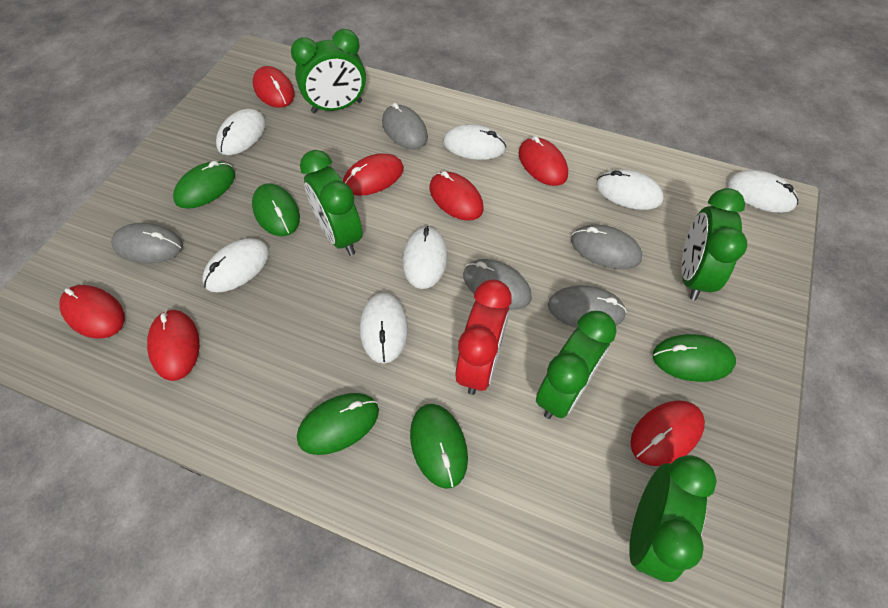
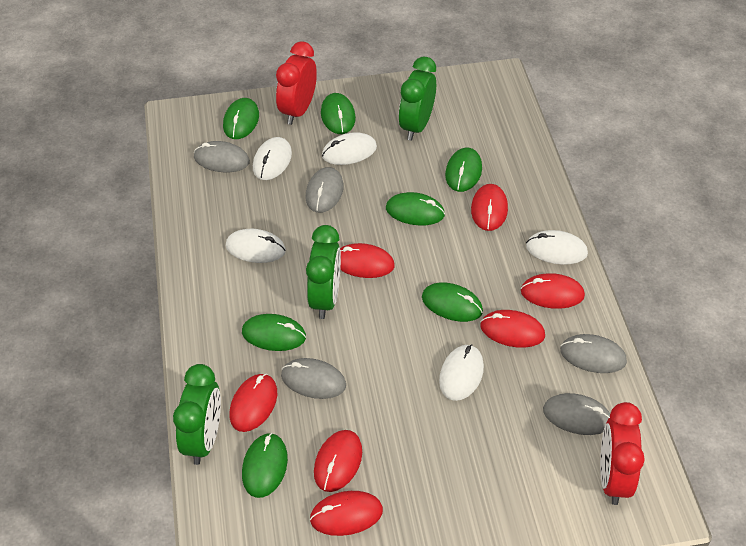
green clock: [291,29,366,113] [300,150,362,256] [536,311,617,419] [629,455,717,582] [681,188,747,300] = 5 -> [173,364,221,465] [306,225,341,319] [399,57,436,141] = 3
green mouse: [173,161,235,209] [252,183,300,236] [297,393,379,455] [410,404,468,489] [653,334,736,382] = 5 -> [223,98,259,139] [242,314,306,351] [242,433,288,498] [321,93,356,134] [386,192,445,225] [422,282,483,322] [445,148,482,192] = 7
red clock: [456,279,512,395] = 1 -> [276,41,317,125] [600,402,645,505] = 2
white mouse: [203,238,269,292] [216,109,266,155] [360,293,408,364] [402,226,447,289] [443,124,506,160] [596,169,664,210] [728,170,798,213] = 7 -> [226,229,286,263] [253,137,292,180] [322,132,377,165] [439,344,484,401] [526,230,588,265] = 5

